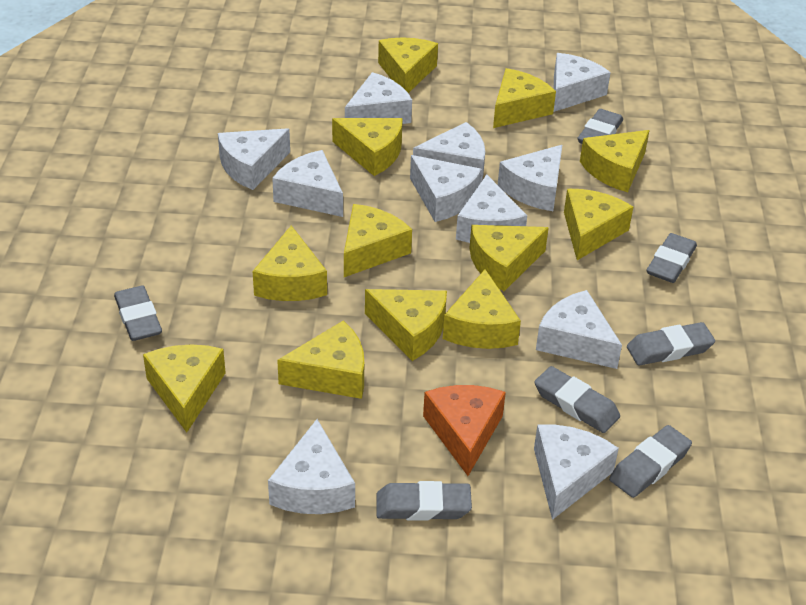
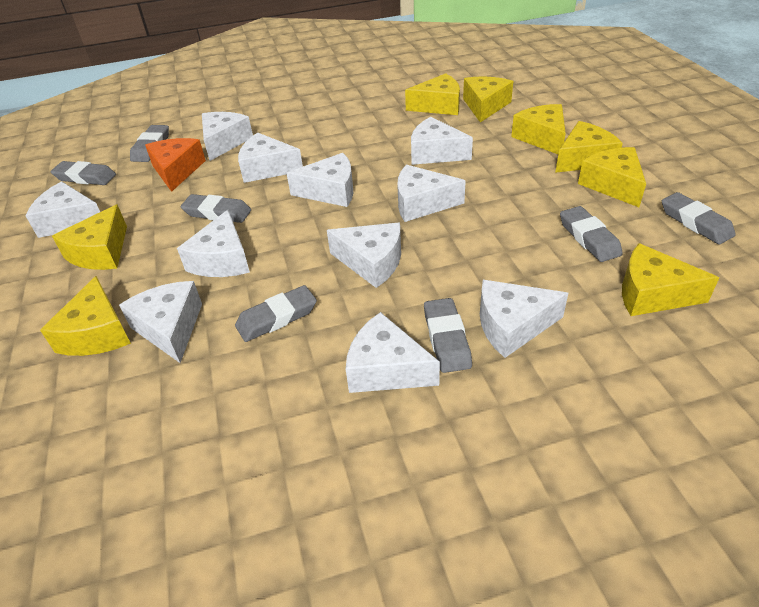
yellow cheese: [143,344,226,432] [253,225,327,301] [277,320,364,399] [332,118,403,176] [344,204,412,277] [365,289,447,361] [378,37,438,93] [443,269,521,349] [469,225,549,291] [493,68,556,128] [564,189,633,260] [580,130,650,192] = 12 -> [40,276,131,356] [52,205,127,270] [405,73,460,115] [463,77,513,123] [511,104,566,154] [555,121,623,173] [578,147,646,207] [622,243,719,316] = 8

